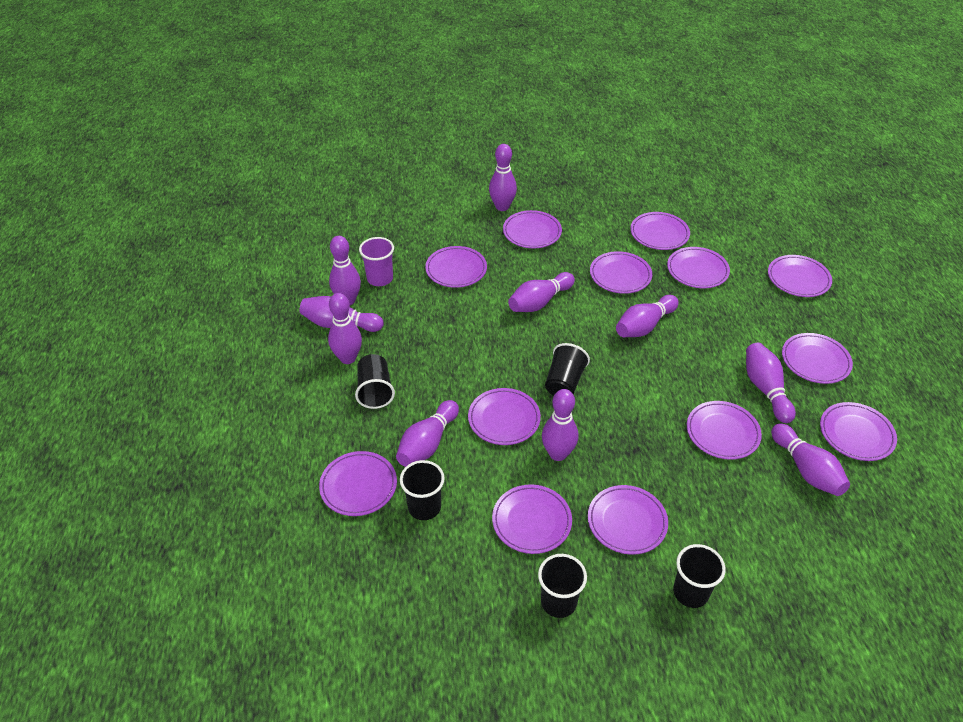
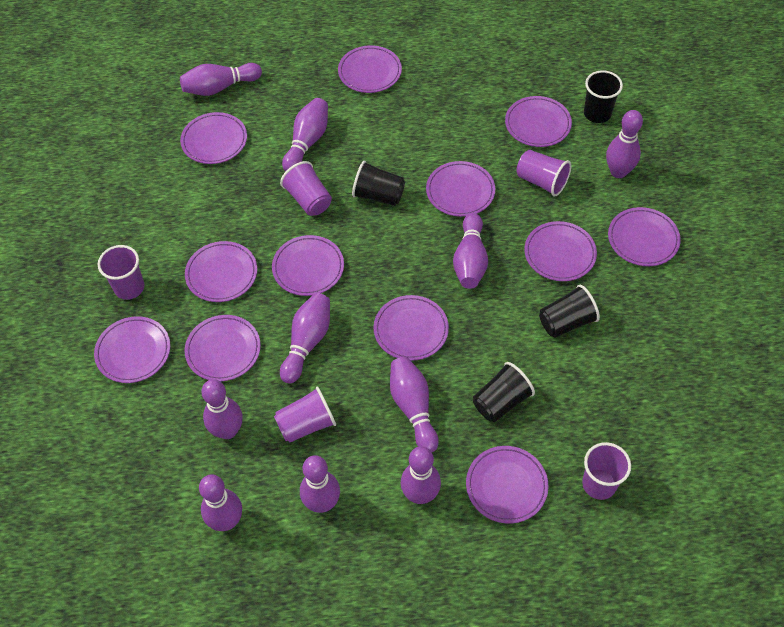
black cup: [355,354,395,409] [400,460,445,520] [538,554,587,618] [545,343,590,396] [673,544,726,608] = 5 -> [352,161,405,206] [473,362,535,422] [539,285,600,338] [584,71,623,123] = 4
purple cup: [359,237,394,286] = 1 -> [98,245,144,300] [274,387,336,443] [280,161,332,216] [516,150,571,197] [582,442,631,500] = 5
purple plate: [319,451,397,516] [425,246,487,288] [468,388,541,445] [492,485,572,554] [503,210,562,248] [588,485,668,555] [590,251,652,294] [630,212,690,250] [667,247,730,288] [687,401,762,460] [768,255,832,297] [782,333,853,384] [820,402,897,461] = 13 -> [94,316,170,383] [180,112,247,164] [185,241,257,302] [185,315,261,381] [272,235,344,296] [338,45,402,93] [374,295,449,361] [426,161,495,217] [466,446,549,524] [505,96,572,147] [524,221,597,281] [608,207,681,266] = 12

